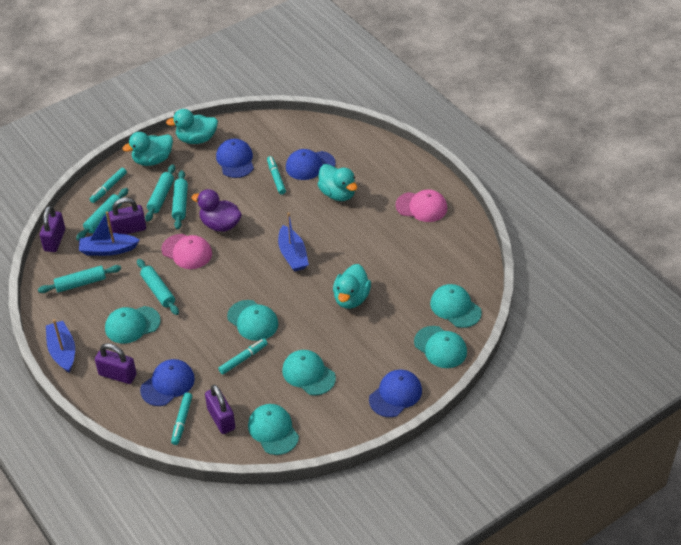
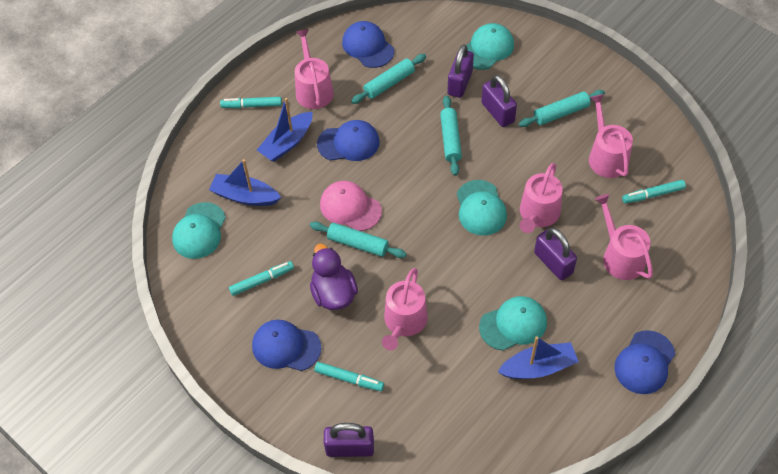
pink cap: [161,234,212,269] [396,189,447,222] = 2 -> [320,181,382,231] = 1
pink watering can: none = 0 -> [295,29,334,109] [382,268,428,350] [520,163,563,233] [589,94,633,178] [595,194,653,280] = 5
turquoise cap: [105,306,161,344] [227,300,278,341] [248,404,299,455] [282,350,336,395] [414,326,467,368] [430,284,482,328] = 6 -> [172,202,226,259] [457,180,507,236] [466,23,514,70] [479,296,547,350] = 4
turquoise duck: [122,132,173,166] [166,109,218,144] [318,164,357,201] [333,264,371,309] = 4 -> none = 0
turquoise rolling pin: [38,265,121,293] [76,188,128,241] [137,259,179,315] [145,164,175,222] [172,170,188,230] = 5 -> [310,221,407,258] [351,54,426,104] [440,96,462,176] [519,90,605,127] = 4

